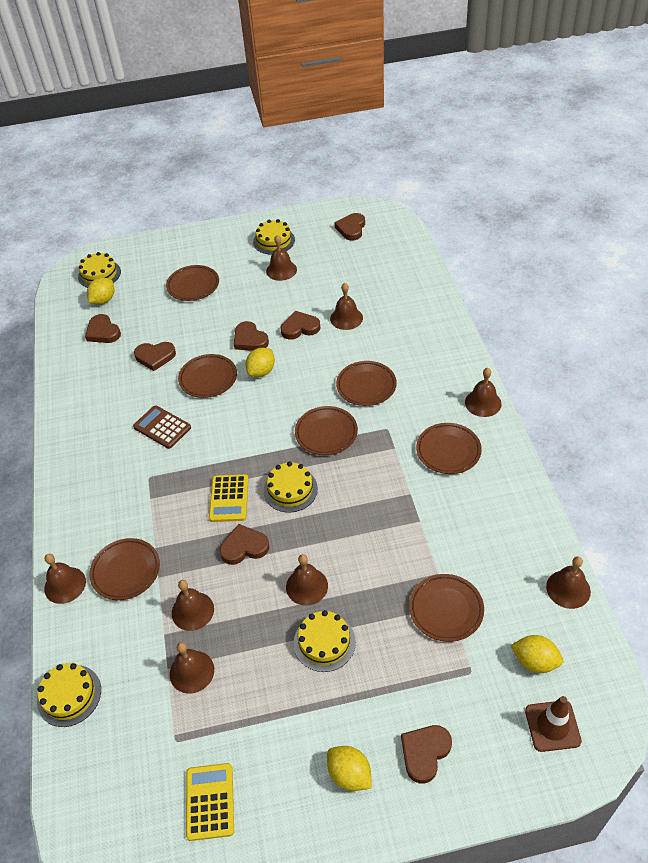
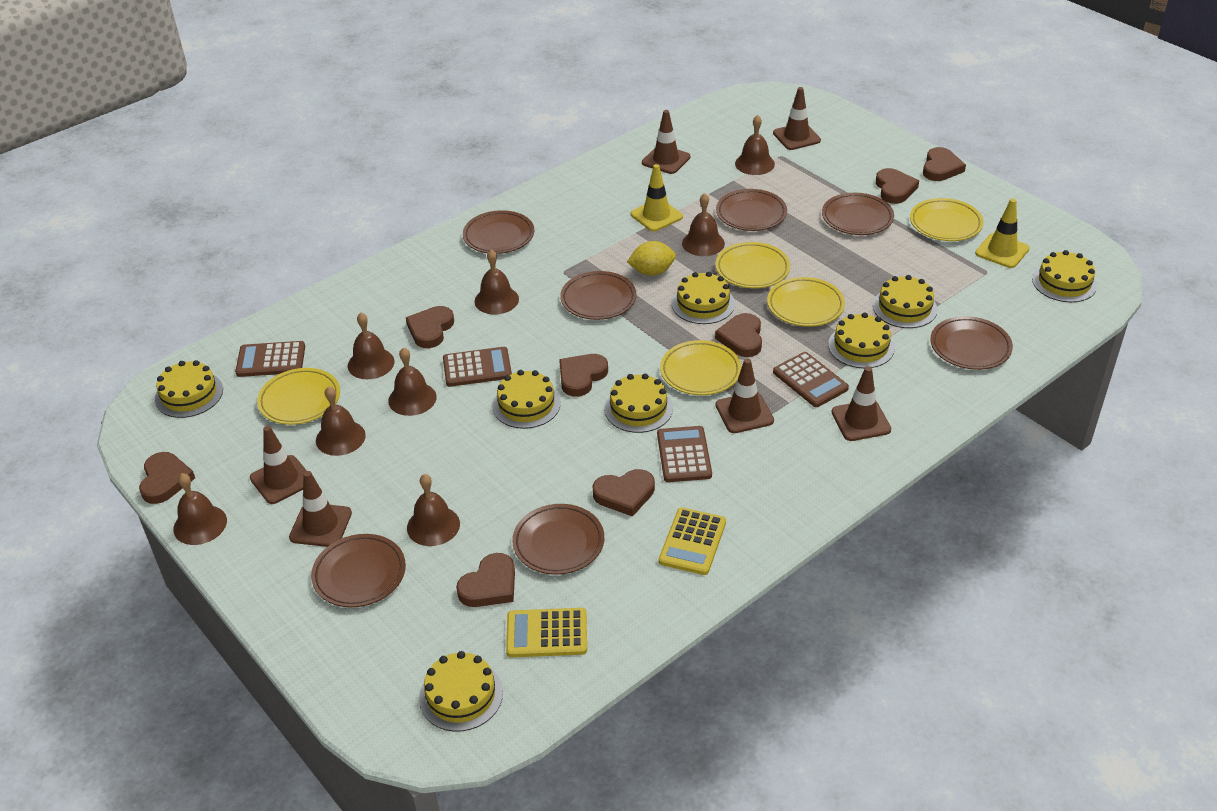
brown calculator: [133,405,191,449] = 1 -> [235,341,305,377] [443,347,512,387] [657,426,712,482] [773,352,849,407] = 4
brown heart: [85,314,121,343] [134,342,176,371] [220,524,269,565] [234,321,269,351] [281,311,321,340] [335,213,365,240] [401,725,452,784] = 7 -> [139,452,195,504] [406,306,454,348] [456,553,515,607] [559,354,608,397] [592,469,655,517] [715,313,762,357] [876,168,919,204] [923,147,966,181] = 8
brown traffic cone: [525,696,582,752] = 1 -> [250,426,307,504] [289,471,352,547] [642,110,690,174] [715,359,774,433] [773,87,821,150] [831,366,891,441] = 6
yellow cake: [37,663,101,727] [78,252,121,288] [253,219,295,255] [264,461,318,513] [294,610,356,672] = 5 -> [155,360,223,418] [419,651,503,732] [493,370,561,429] [604,374,673,433] [672,272,735,324] [828,312,895,368] [873,275,938,328] [1032,250,1097,302] = 8
yellow lemon: [87,278,114,304] [246,348,275,377] [327,746,372,791] [511,635,563,673] = 4 -> [627,241,676,276] = 1
yellow plate: none = 0 -> [257,368,340,425] [660,340,742,395] [715,242,790,288] [767,277,845,327] [910,198,983,241] = 5
yellow traffic cone: none = 0 -> [630,164,683,232] [975,198,1029,268] = 2

